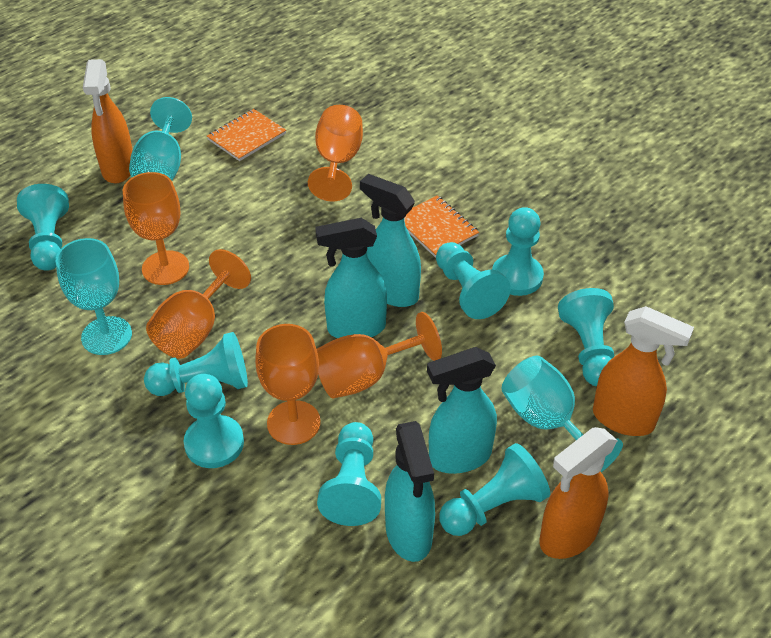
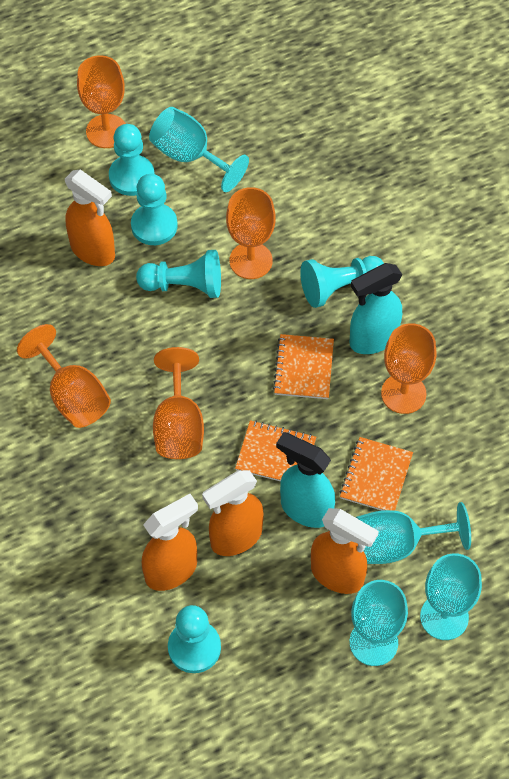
orange notebook: [207,109,286,161] [404,195,479,258] = 2 -> [235,420,316,481] [273,334,334,399] [340,437,413,511] = 3
orange spray bottle: [83,59,133,183] [540,427,618,559] [593,306,694,436] = 3 -> [65,169,115,266] [142,494,198,591] [202,470,264,556] [311,508,379,594] = 4
turquoise goblet: [55,238,132,355] [129,97,192,181] [501,356,623,472] = 3 -> [149,107,249,192] [349,580,408,666] [356,502,471,564] [420,553,482,640] = 4
turquoise pawn: [17,184,69,271] [144,332,248,396] [184,374,244,468] [317,422,381,526] [436,242,510,319] [439,443,550,536] [492,207,544,296] [558,288,614,386] = 8 -> [109,124,155,196] [131,174,178,245] [136,250,221,298] [168,605,221,673] [300,256,384,308] = 5
turquoise spray bottle: [315,218,387,338] [360,174,421,307] [385,421,435,562] [427,347,497,474] = 4 -> [276,432,335,528] [350,263,402,354] = 2

